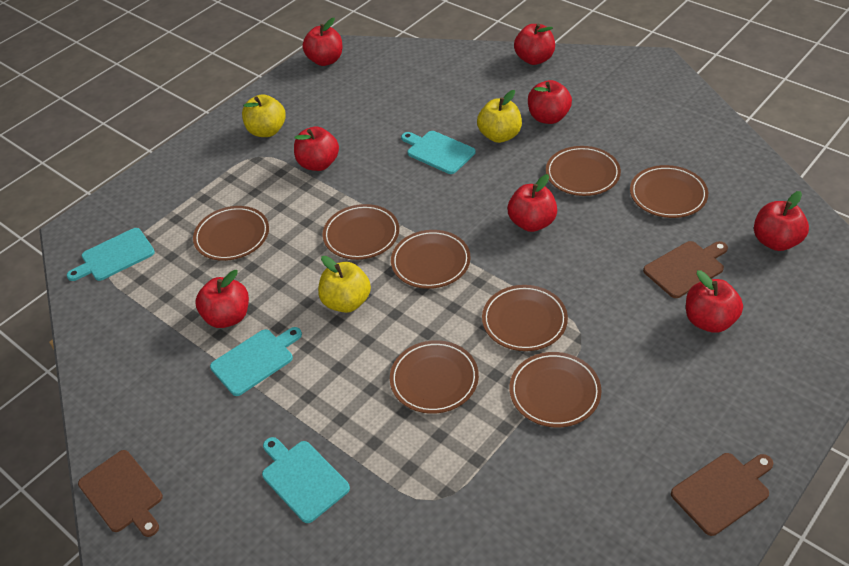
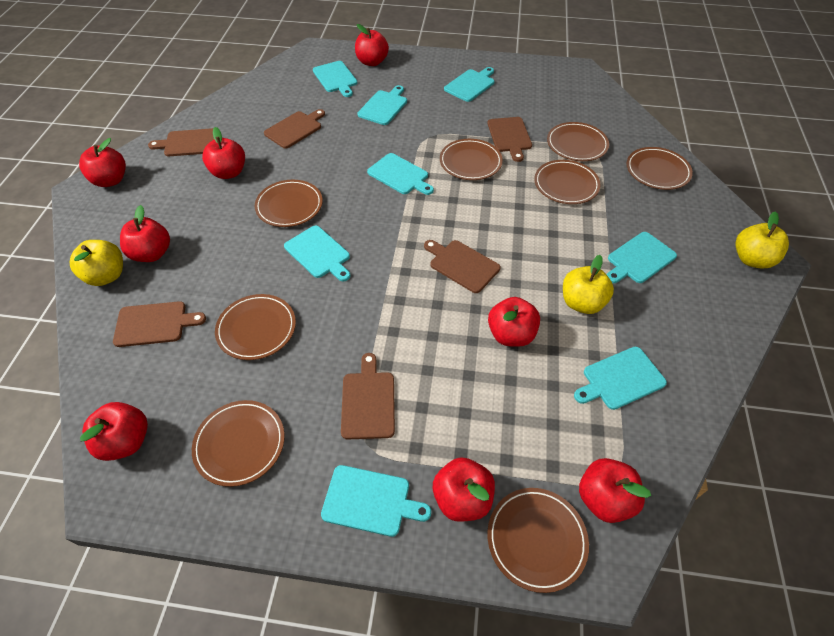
brown cutting board: [78,450,163,537] [643,241,728,298] [671,453,773,536] = 3 -> [113,301,206,347] [148,128,214,156] [264,109,325,149] [341,353,395,439] [424,240,501,293] [487,117,532,162] = 6
turquoise cutting board: [67,228,155,281] [210,327,302,396] [262,437,350,523] [401,131,475,174] = 4 -> [284,225,351,281] [313,61,357,97] [321,465,431,537] [357,85,407,125] [367,153,434,195] [444,67,495,102] [574,347,667,410] [607,232,677,283] = 8

